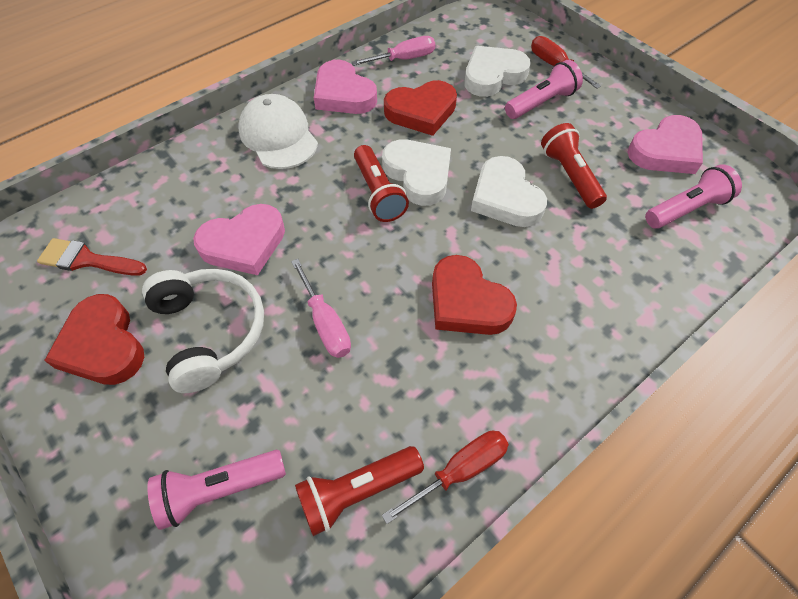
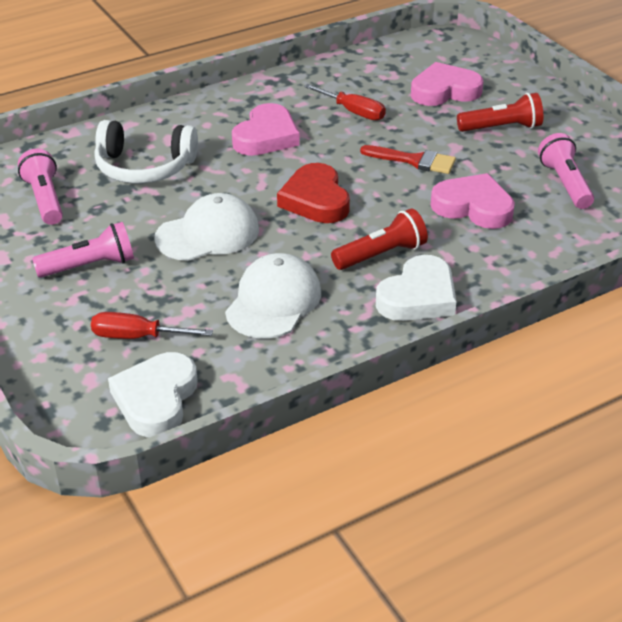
pink screwdriver: [291,259,351,358] [351,36,435,66] = 2 -> none = 0
red flashlight: [295,446,424,536] [354,145,409,222] [541,123,607,209] = 3 -> [331,208,428,270] [457,93,543,132] = 2
red heart: [44,294,144,385] [384,80,457,136] [432,255,517,335] = 3 -> [277,163,350,223] = 1
white cap: [238,94,318,169] = 1 -> [154,193,259,261] [225,253,321,338] = 2
white heart: [382,139,451,206] [464,46,531,97] [471,156,547,227] = 3 -> [108,352,198,437] [376,255,456,321] = 2

